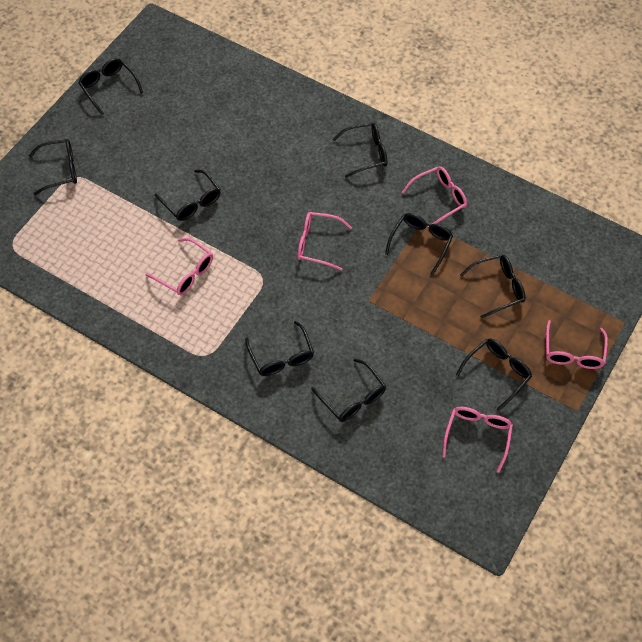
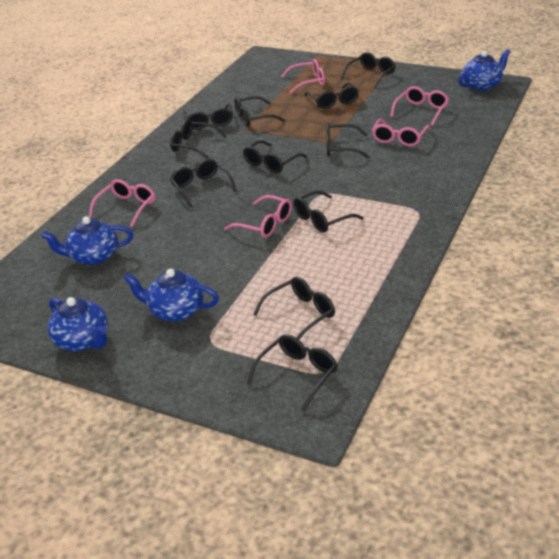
black glasses: [29,139,77,195] [79,58,143,115] [155,170,221,221] [245,321,314,376] [311,359,386,422] [333,123,387,178] [385,213,453,275] [456,338,532,411] [460,254,526,319] = 9 -> [170,119,227,159] [170,159,236,208] [182,103,233,130] [234,96,285,127] [243,140,307,173] [247,334,337,412] [253,277,335,340] [293,191,364,233] [305,82,359,109] [326,123,370,158] [341,52,396,87] = 11
blue teapot: none = 0 -> [41,216,133,265] [47,297,108,351] [123,269,219,322] [458,49,510,91] = 4

